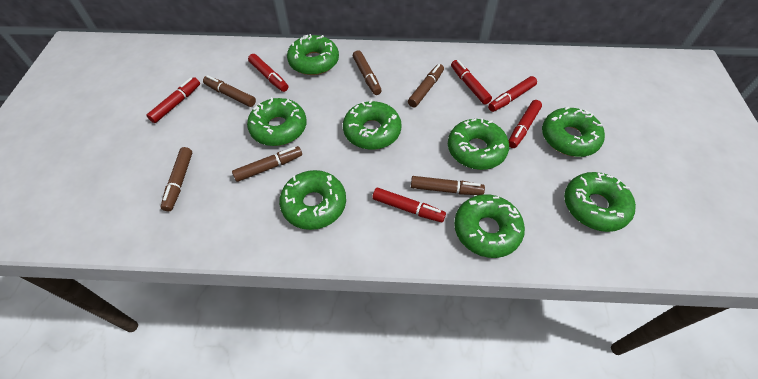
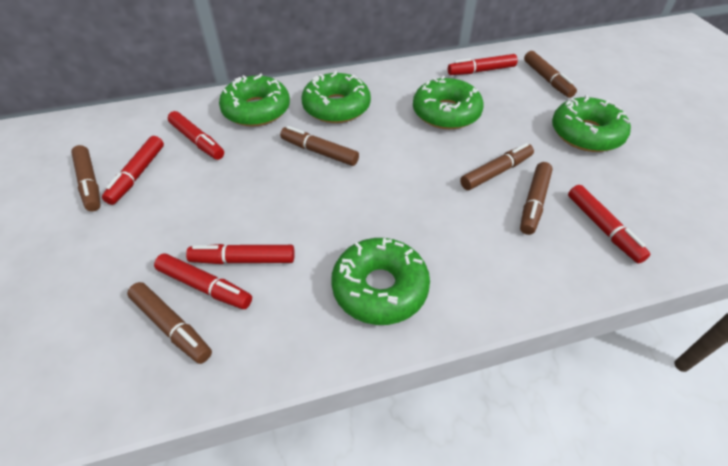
green donut: [247,97,307,146] [279,170,346,230] [287,34,339,75] [343,99,401,150] [448,118,509,170] [454,194,525,258] [542,107,605,157] [564,172,636,232] = 8 -> [219,74,290,127] [302,71,371,123] [331,238,430,325] [413,76,484,129] [552,95,631,152] = 5

